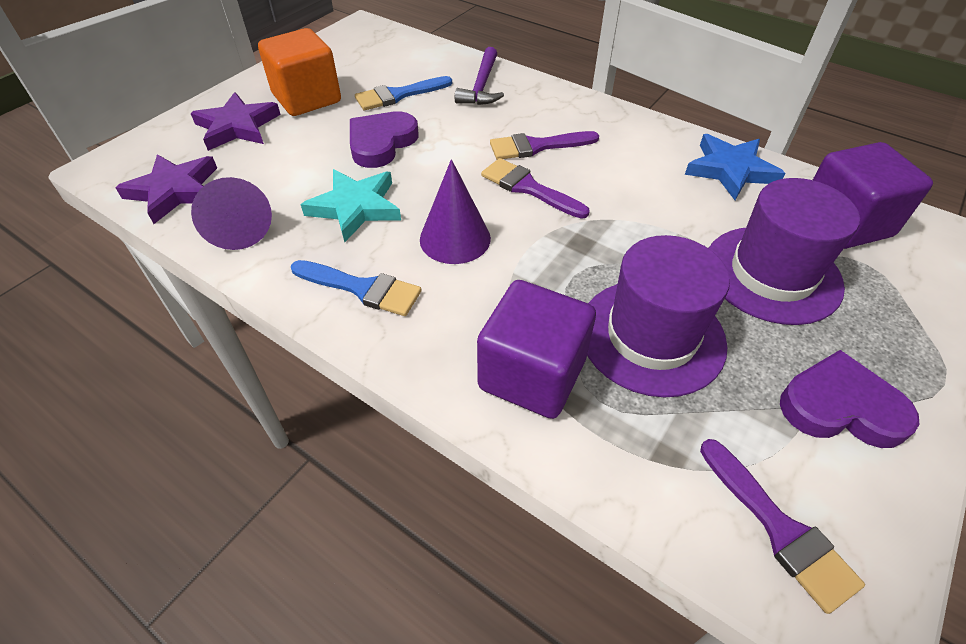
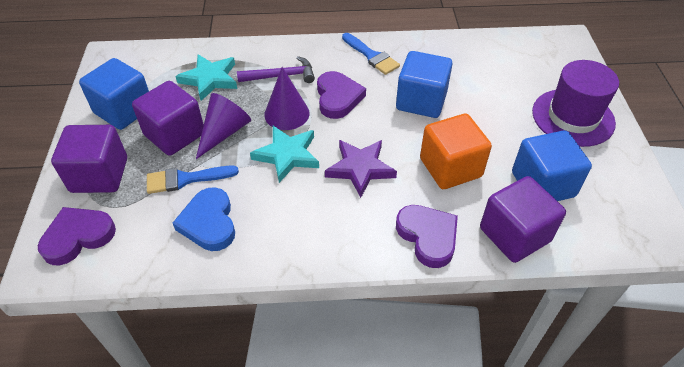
blue cube: none = 0 -> [79,58,149,130] [396,51,452,118] [512,130,592,201] = 3
blue heart: none = 0 -> [173,187,235,251] = 1
blue star: [685,134,785,200] = 1 -> none = 0
purple brush: [481,158,590,219] [490,131,599,159] [700,439,865,614] = 3 -> none = 0
purple cube: [477,280,596,419] [813,142,933,249] = 2 -> [51,125,127,193] [132,81,204,156] [480,176,566,263] = 3
purple hat: [587,235,730,398] [709,178,860,325] = 2 -> [532,60,619,147] = 1
purple heart: [350,111,419,168] [780,350,919,448] = 2 -> [38,207,116,265] [317,71,366,119] [396,205,458,268] = 3
purple star: [115,154,217,224] [190,92,281,151] = 2 -> [325,140,397,198] = 1
turquoise star: [300,169,401,242] = 1 -> [175,54,237,101] [250,126,319,183] = 2

